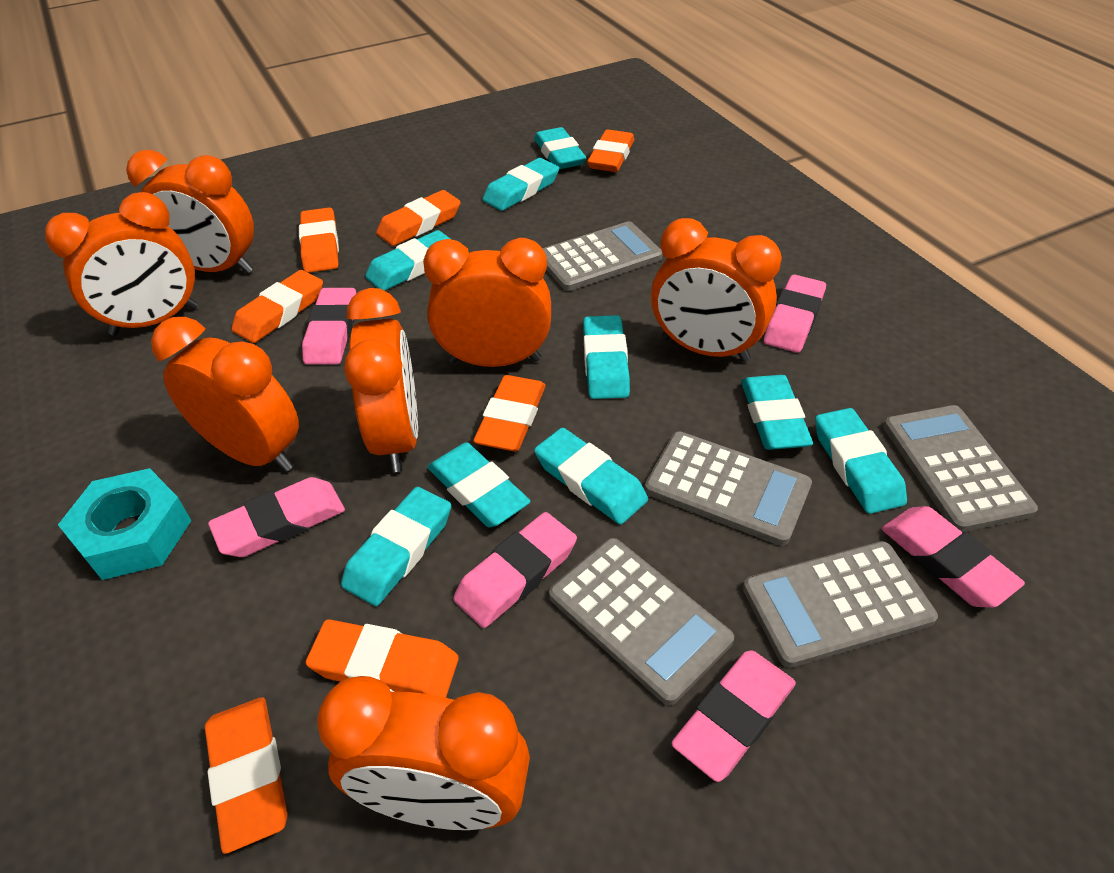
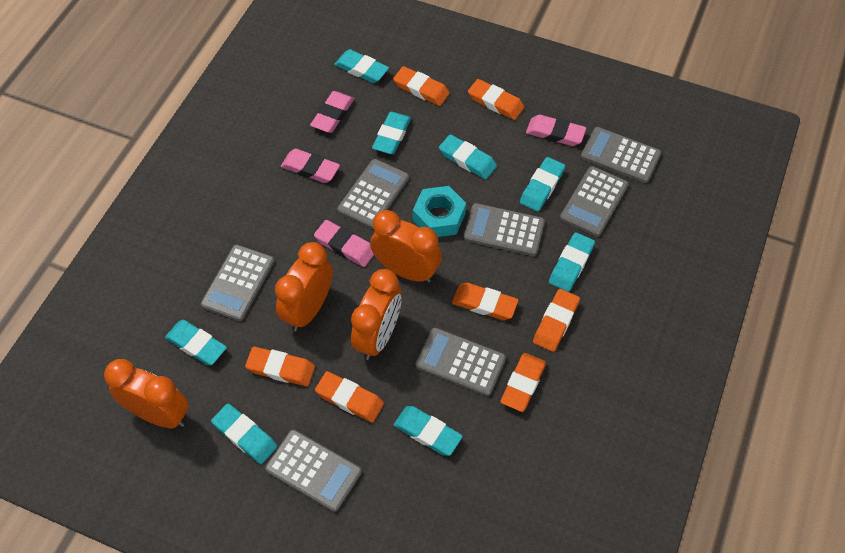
grey calculator: [542,221,663,291] [549,538,734,706] [644,431,812,546] [743,541,938,668] [883,405,1038,532] = 5 -> [201,245,274,321] [265,430,362,512] [337,159,409,229] [415,328,506,396] [464,203,545,256] [560,166,628,237] [581,127,661,183] = 7
orange clock: [45,192,198,336] [126,150,254,274] [151,317,299,472] [317,676,530,830] [344,288,418,472] [423,238,551,367] [651,218,782,362] = 7 -> [104,359,189,428] [275,242,333,331] [351,269,402,360] [370,210,442,283] = 4
pink eraser: [208,477,345,557] [302,288,356,365] [453,512,577,628] [671,650,796,782] [764,275,826,353] [881,506,1025,608] = 6 -> [281,149,340,183] [310,91,354,133] [314,220,374,267] [526,115,586,146] = 4
turquoise eraser: [341,487,451,606] [365,230,452,291] [427,442,530,527] [483,158,559,211] [534,127,586,169] [534,428,648,524] [583,315,630,399] [741,375,813,450] [815,408,907,514] = 9 -> [165,320,227,365] [211,404,278,464] [334,49,389,83] [372,112,411,154] [394,406,463,456] [439,134,497,179] [520,157,565,211] [549,232,595,292] = 8

